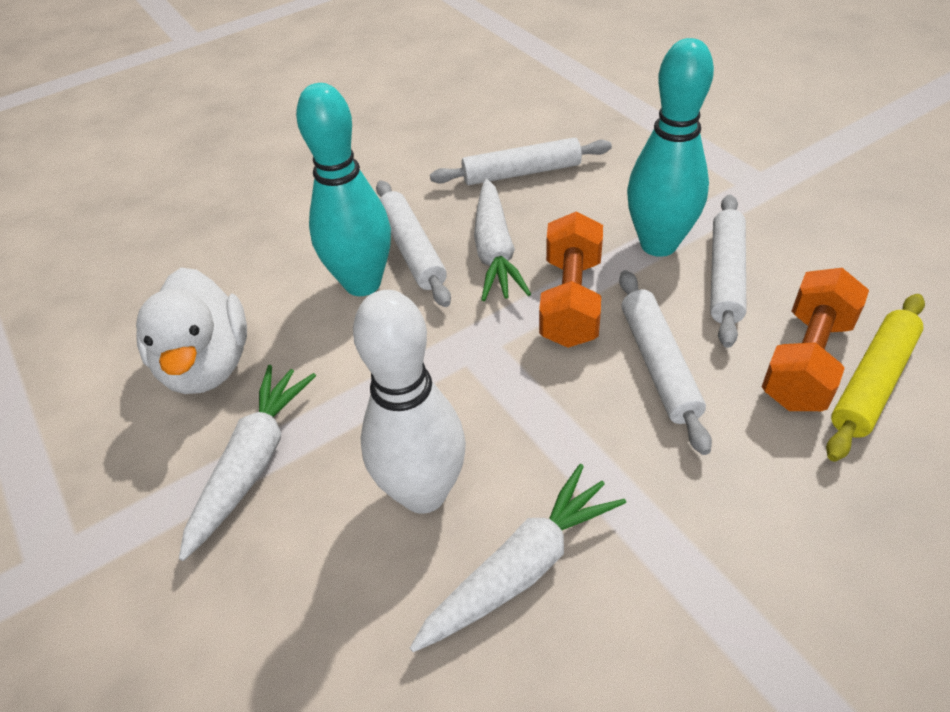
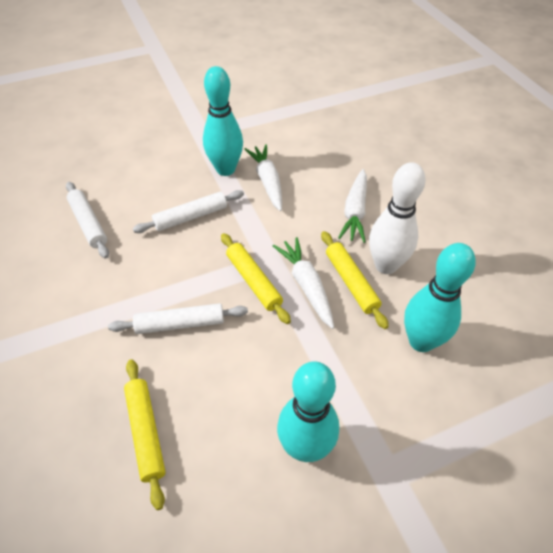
orange dumbbell: [539,212,603,348] [761,268,869,411] = 2 -> none = 0
turquoise bowling pin: [296,83,391,296] [627,38,714,257] = 2 -> [203,66,243,176] [277,361,339,462] [404,243,476,352] = 3
white duck: [136,267,247,394] = 1 -> none = 0
white rolling pin: [376,180,451,307] [430,138,612,185] [619,270,712,455] [710,194,746,348] = 4 -> [66,182,109,259] [108,303,248,334] [133,190,244,233] = 3
yellow rolling pin: [826,294,925,462] = 1 -> [124,359,166,510] [221,233,291,324] [321,231,389,329] = 3

